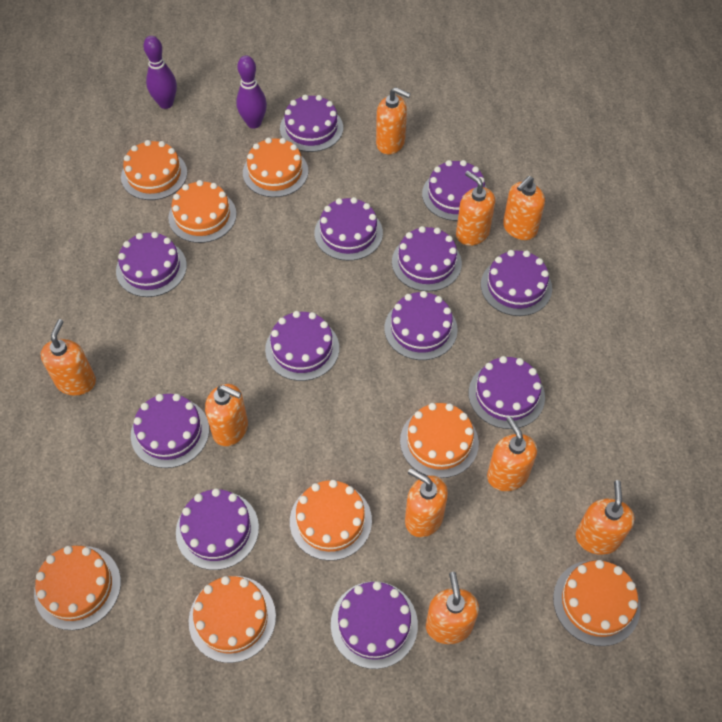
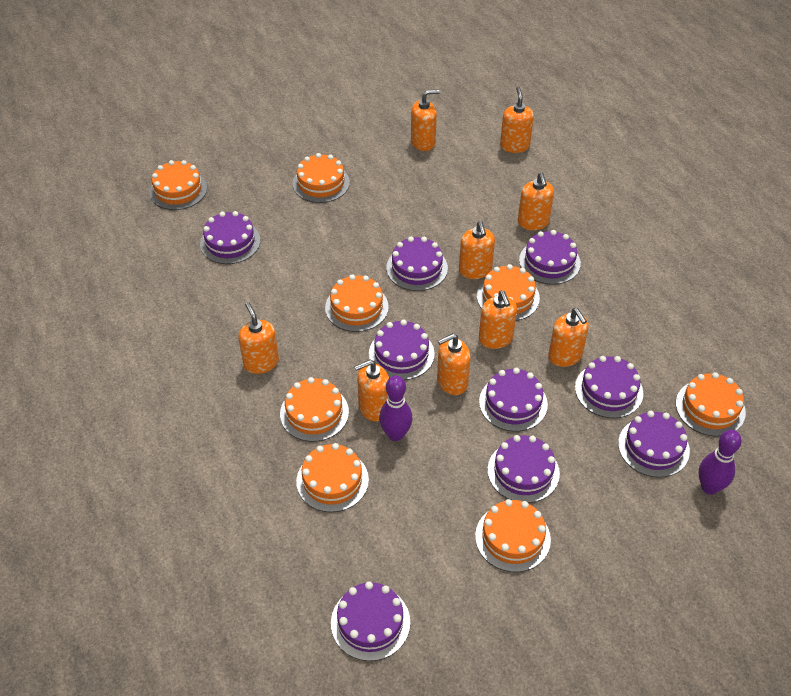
purple cake: [116,232,187,297] [131,394,209,468] [176,488,259,570] [265,311,339,381] [280,95,343,152] [314,197,383,261] [331,581,418,669] [384,291,458,360] [392,226,462,291] [422,160,487,221] [469,356,545,429] [481,250,552,316] = 12 -> [200,211,260,264] [331,582,410,661] [369,320,435,380] [386,237,448,291] [479,368,548,432] [488,435,560,503] [519,230,581,285] [575,356,643,418] [618,411,690,477] = 9

